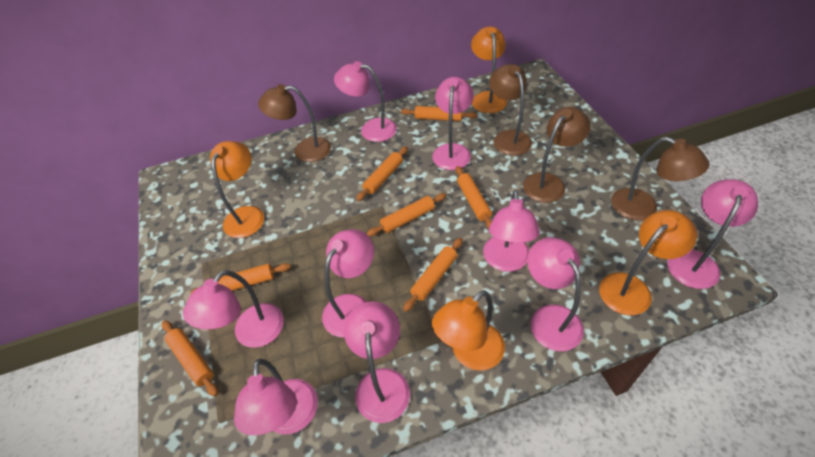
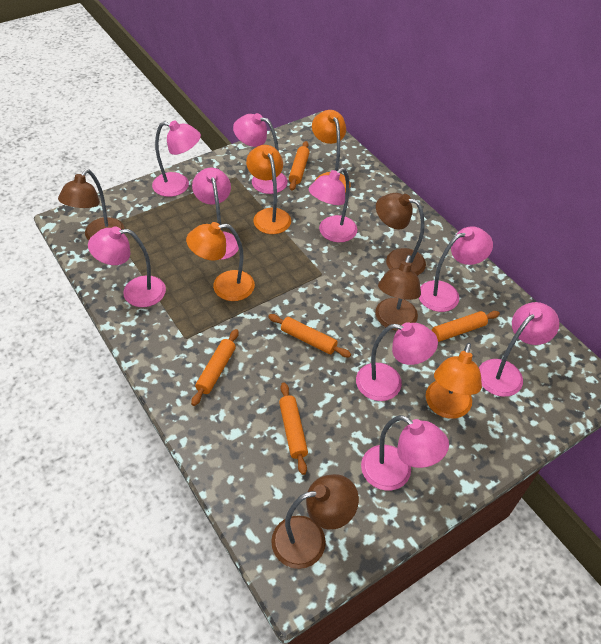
orange rolling pin: [162,320,218,397] [190,263,291,294] [356,146,408,201] [367,193,446,236] [401,106,477,121] [403,238,463,312] [455,166,492,229] = 7 -> [191,329,239,406] [268,314,351,357] [279,382,308,475] [289,141,310,191] [432,311,500,342] = 5

